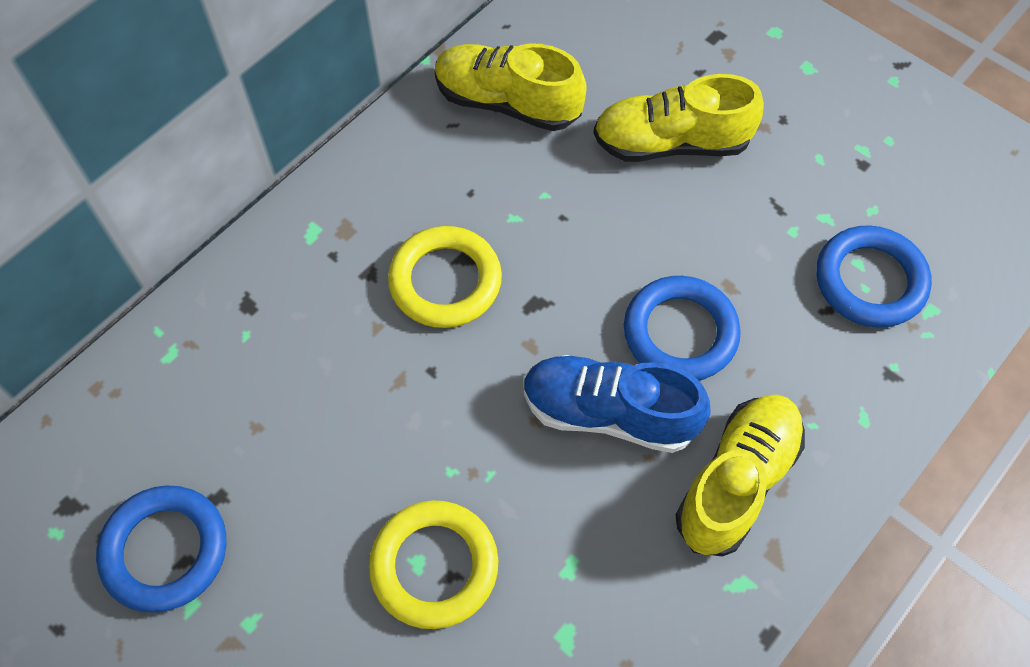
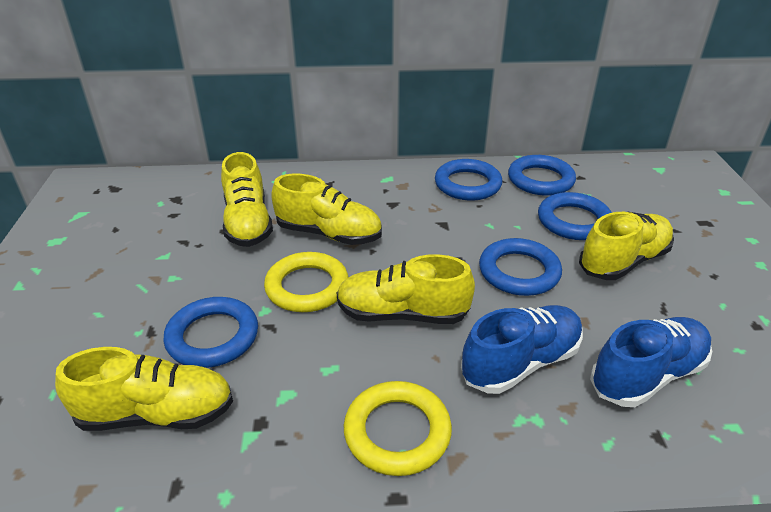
blue ring: [96,485,226,613] [624,276,741,380] [816,225,932,328] = 3 -> [163,297,258,368] [435,159,502,200] [479,238,562,296] [508,155,576,196] [538,192,612,240] = 5
blue shoe: [523,355,711,453] = 1 -> [461,305,583,394] [590,317,712,407] = 2
yellow shoe: [435,43,587,131] [593,74,764,162] [676,394,805,556] = 3 -> [55,347,233,431] [221,152,273,247] [271,174,382,245] [337,254,475,324] [579,212,674,280] = 5

